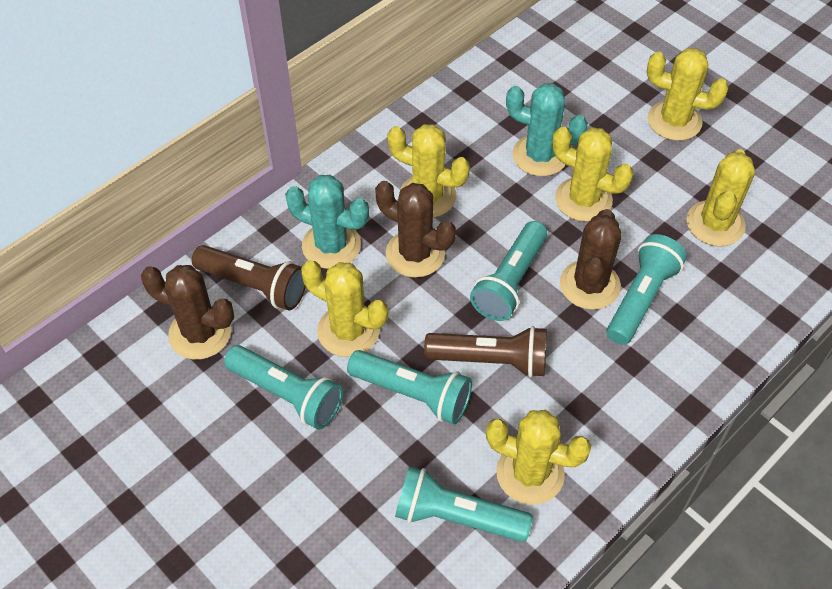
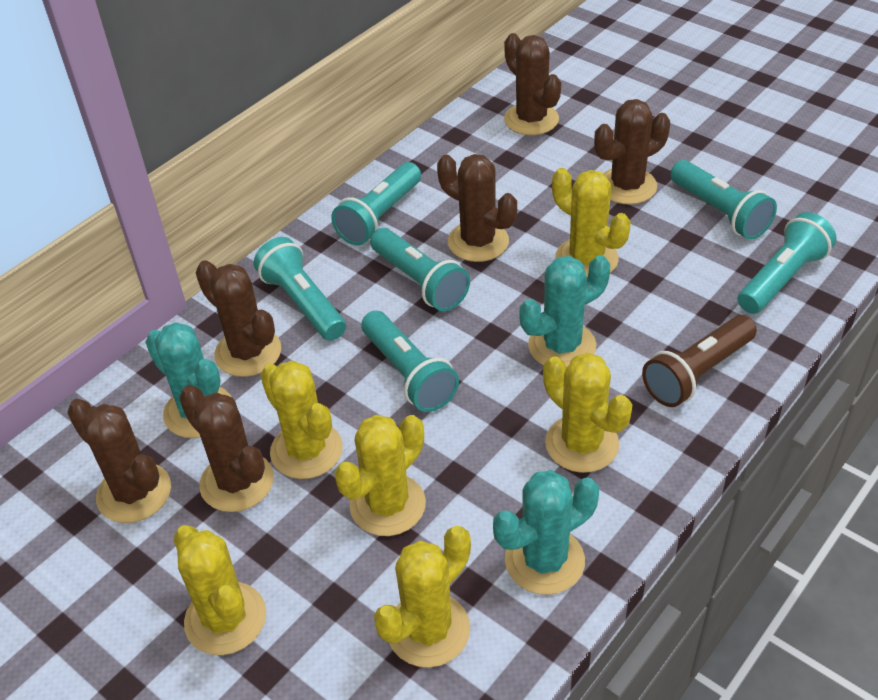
brown cactus: [141,265,234,360] [375,181,456,278] [560,209,622,310] = 3 -> [67,399,171,523] [179,385,274,512] [195,260,281,377] [437,154,517,262] [504,33,561,135] [594,99,670,204] = 6
brown flashlight: [192,245,306,311] [424,326,547,378] = 2 -> [642,315,757,407] = 1
turquoise cactus: [285,175,369,269] [506,83,588,176] = 2 -> [145,322,231,438] [493,470,599,595] [520,255,610,368] = 3
turquoise flashlight: [224,345,343,430] [347,350,472,424] [395,466,533,542] [470,221,547,321] [607,234,687,345] = 5 -> [254,237,346,341] [331,162,421,245] [361,311,459,412] [370,228,470,311] [670,160,777,240] [738,212,836,314] = 6

